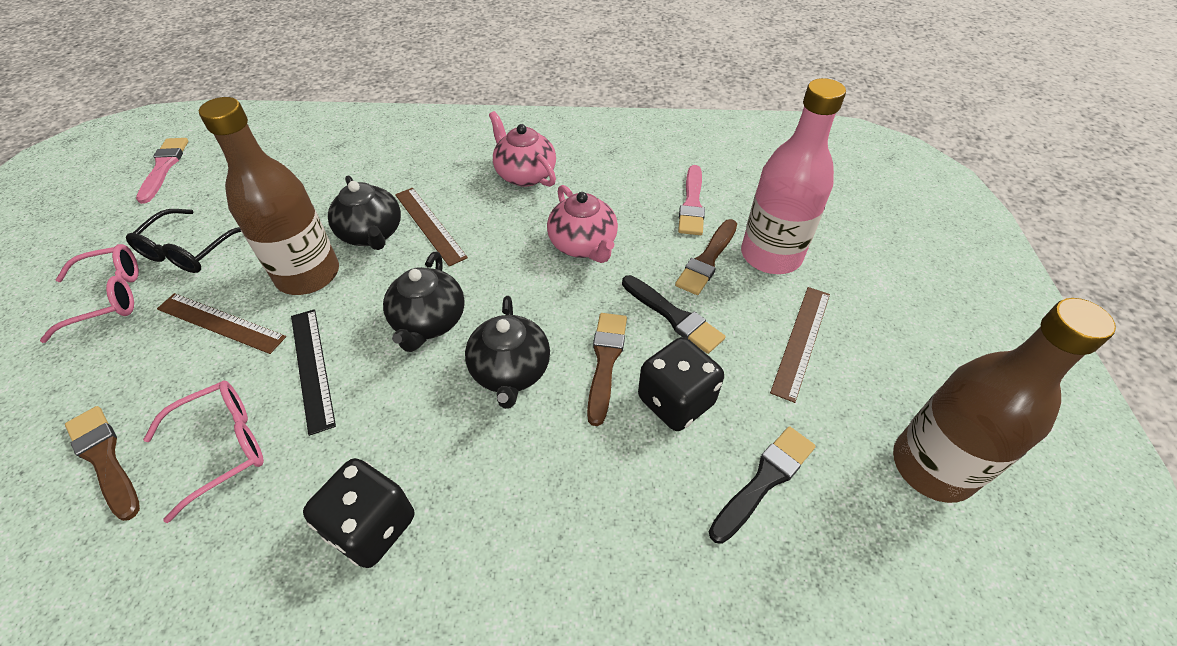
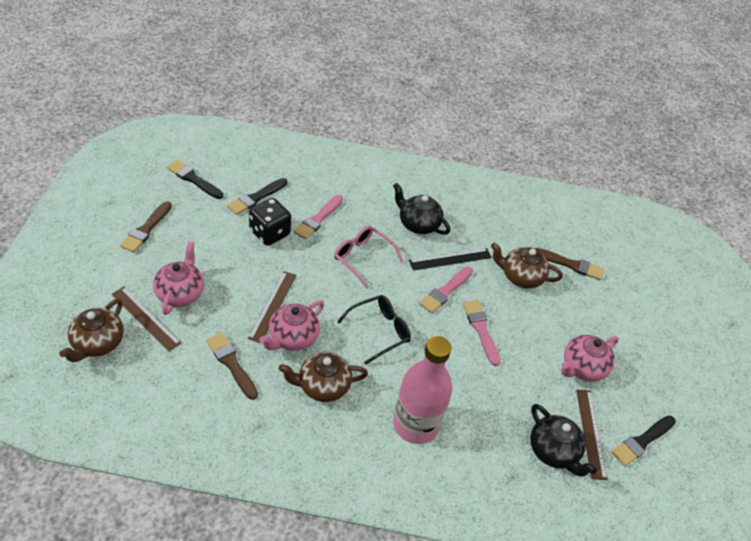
black brush: [622,275,725,354] [709,426,816,544] = 2 -> [167,160,223,199] [227,178,287,215] [611,416,676,466] = 3
black dice: [303,458,414,568] [638,337,724,431] = 2 -> [249,198,291,246] = 1
black teapot: [328,176,401,250] [383,252,465,352] [465,296,550,409] = 3 -> [393,183,450,235] [530,404,597,477] = 2
brown bottle: [199,97,339,295] [893,298,1116,503] = 2 -> none = 0
brown teapot: none = 0 -> [59,299,124,363] [279,352,368,402] [491,243,563,289] = 3
pink brush: [136,138,188,204] [678,165,705,235] = 2 -> [294,195,343,240] [419,267,473,313] [463,300,501,366] = 3
pink glasses: [40,244,139,343] [143,380,264,523] = 2 -> [334,226,404,289] = 1
pink teapot: [489,111,556,187] [547,185,618,263] = 2 -> [153,241,204,315] [259,300,324,351] [561,335,619,381] = 3

